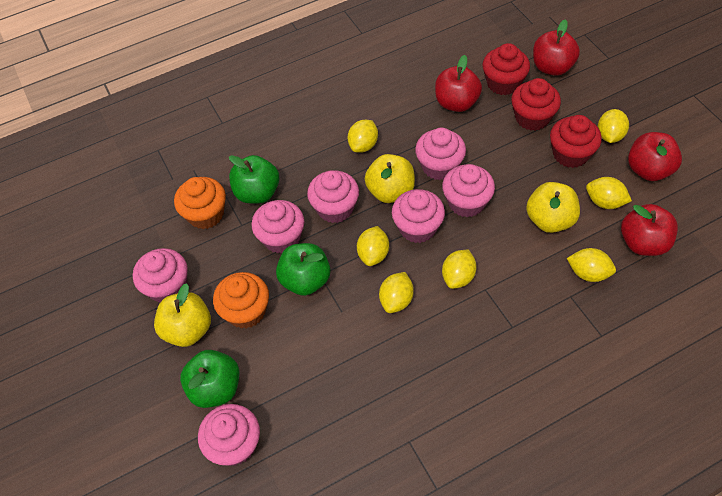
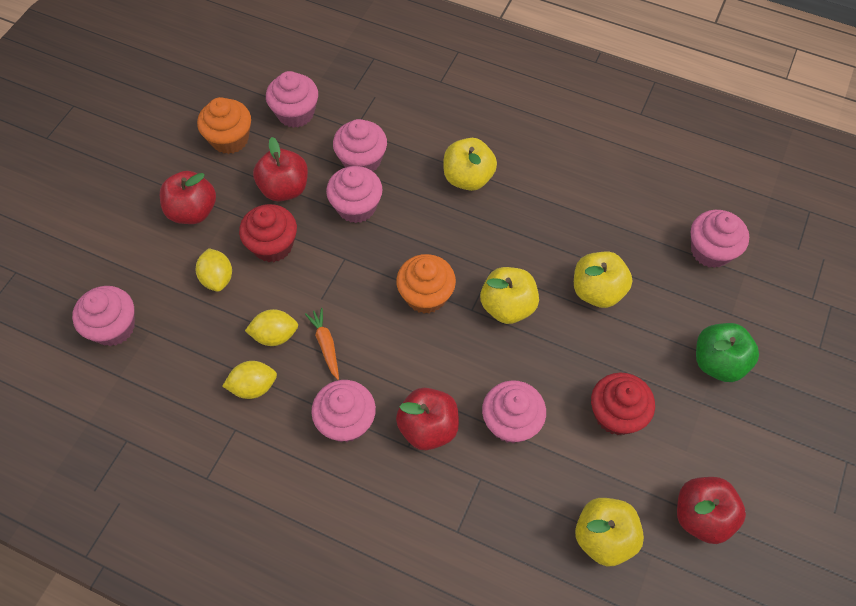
green apple: [180,350,239,408] [229,155,279,204] [276,243,331,296] = 3 -> [696,323,759,382] = 1
orange carrot: none = 0 -> [305,308,339,380] = 1
red cupcake: [482,43,530,95] [511,78,561,131] [550,115,602,168] = 3 -> [239,204,297,262] [591,372,655,435] = 2
yellow apple: [154,283,211,347] [365,154,415,203] [526,182,580,233] = 3 -> [443,138,497,191] [480,267,539,324] [574,252,632,308] [575,498,644,566] = 4
yellow lemon: [348,120,378,153] [357,226,389,266] [379,272,414,313] [442,249,477,289] [567,248,616,282] [586,177,632,209] [598,109,629,143] = 7 -> [196,248,232,292] [222,361,277,399] [245,309,298,346] = 3

